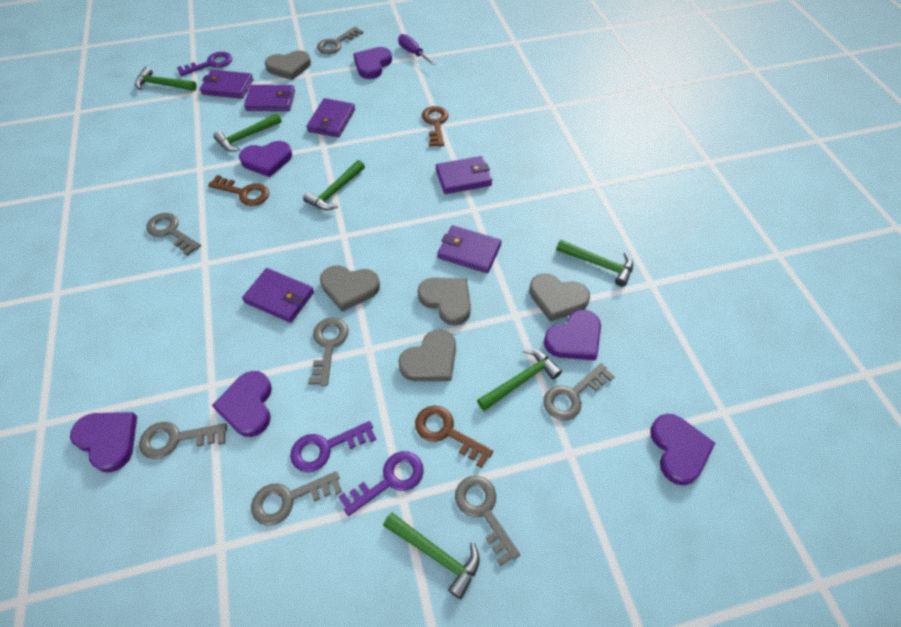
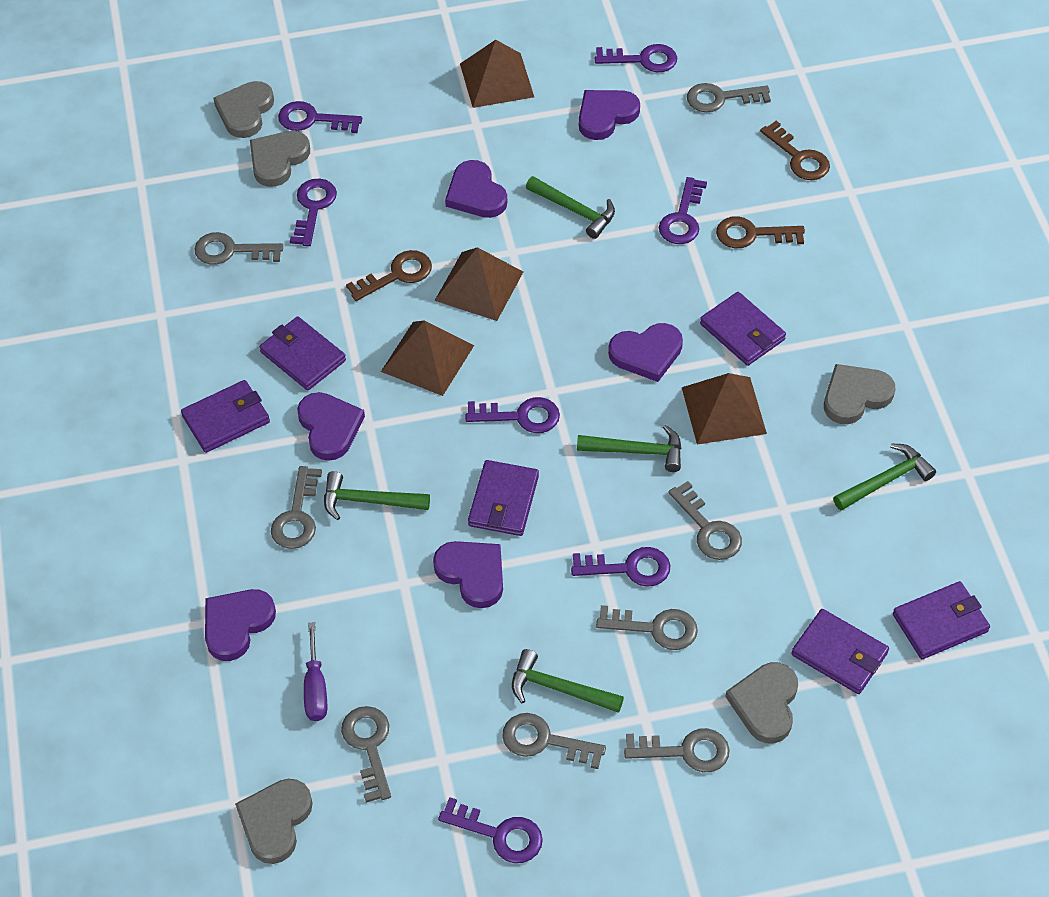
brown pyramid: none = 0 -> [381,320,474,396] [435,247,523,321] [460,40,534,108] [682,373,767,445] = 4
green hammer: [135,67,197,91] [213,113,282,151] [303,160,365,210] [383,513,480,599] [477,349,562,411] [556,240,633,287] = 6 -> [324,471,430,520] [512,649,624,713] [526,176,615,239] [577,425,682,472] [833,443,936,511] = 5
grey key: [139,422,227,459] [147,213,201,256] [251,471,342,526] [308,317,349,386] [317,27,363,54] [455,476,520,566] [543,363,615,420] = 7 -> [194,232,283,265] [271,466,322,549] [341,706,391,803] [502,713,606,769] [596,605,698,650] [624,728,730,772] [668,481,742,560] [687,83,771,112] = 8
purple key: [177,52,232,76] [290,421,376,472] [338,451,424,516] = 3 -> [278,101,362,133] [290,178,337,246] [438,797,543,863] [465,397,560,433] [571,547,670,587] [595,44,677,72] [659,177,707,244] = 7

